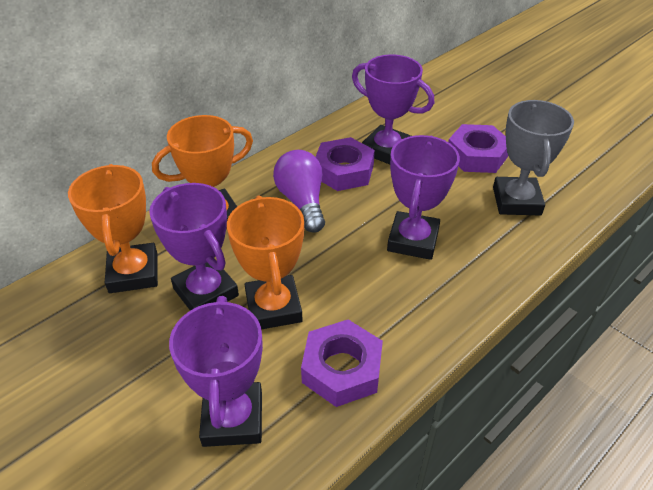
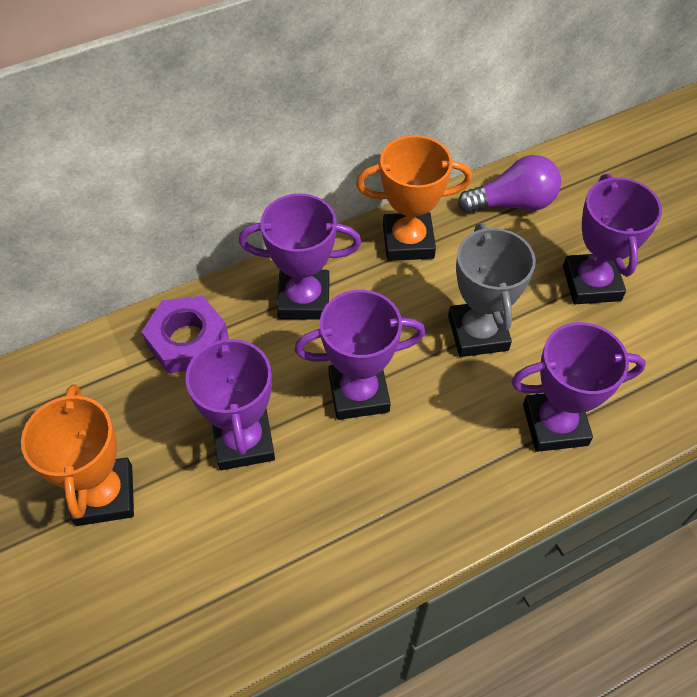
orange trophy: [68,164,158,293] [152,115,253,229] [227,195,304,330] = 3 -> [21,384,134,526] [356,135,472,261] = 2
purple nut: [301,320,383,407] [316,137,375,191] [448,124,508,173] = 3 -> [142,296,228,373] = 1
purple trophy: [149,183,239,310] [169,296,263,447] [352,55,434,164] [387,135,460,260] = 4 -> [186,331,275,470] [239,193,361,320] [294,290,425,420] [511,322,646,452] [563,174,662,304] = 5

